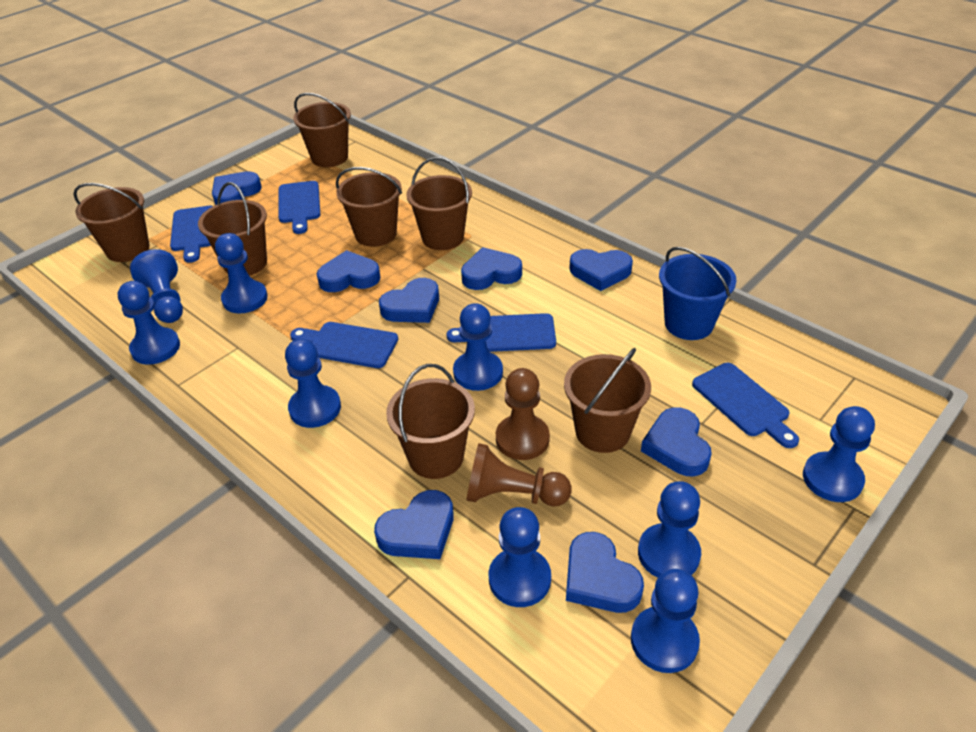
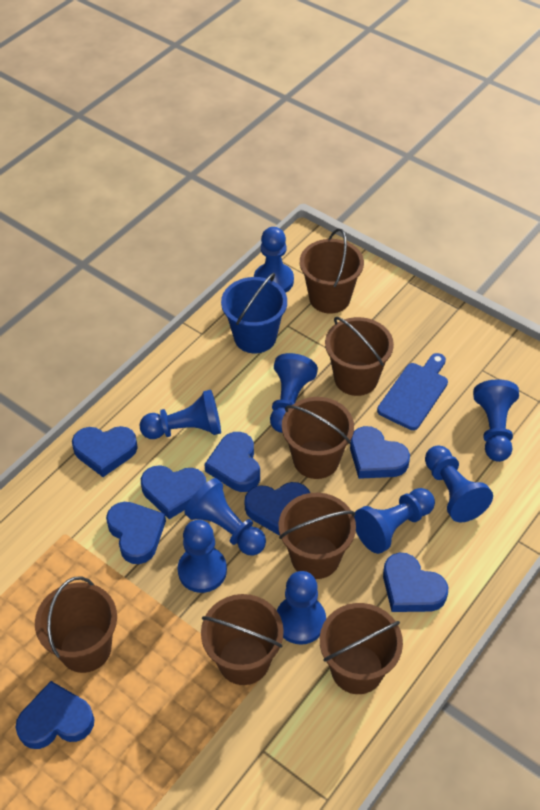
blue cutting board: [170,206,213,263] [279,181,320,234] [290,322,398,368] [446,313,556,352] [692,363,799,448] = 5 -> [377,353,448,430] = 1
brown pawn: [466,443,572,507] [496,368,550,460] = 2 -> none = 0

